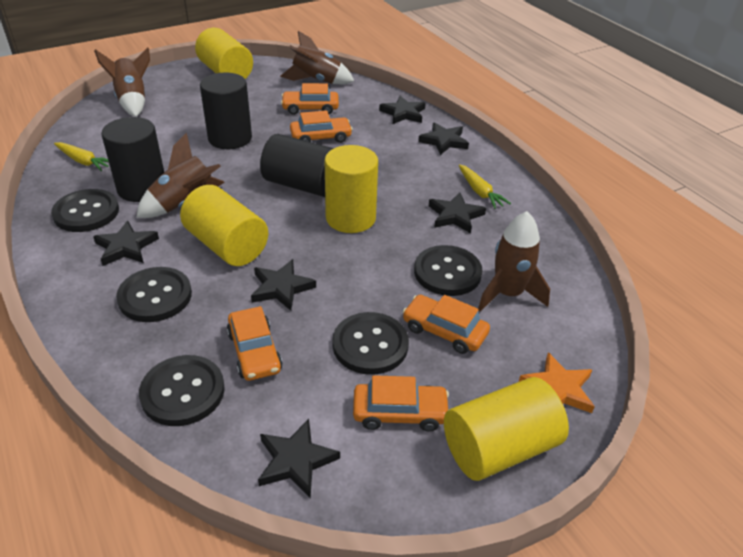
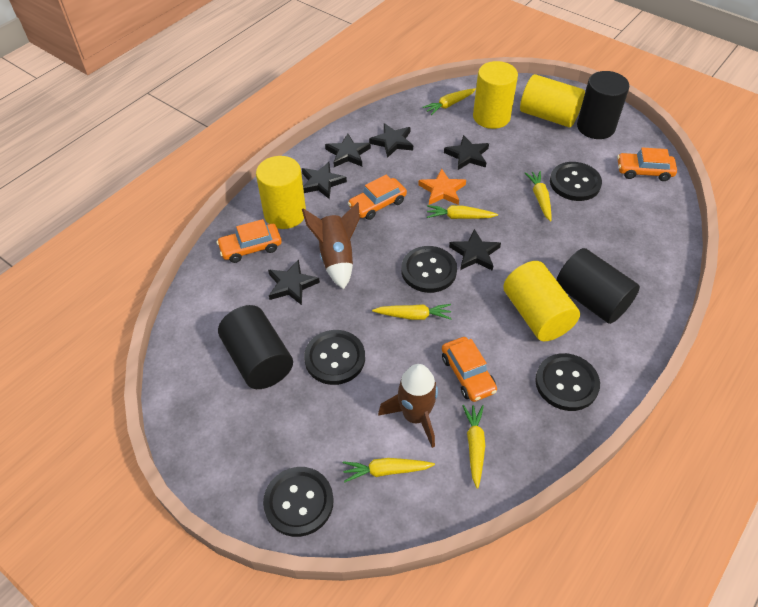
brown rocket: [94,47,150,117] [136,132,225,218] [280,31,354,84] [478,211,550,312] = 4 -> [302,202,360,289] [378,364,438,448] = 2
orange car: [227,306,283,381] [281,83,339,115] [290,110,353,143] [353,375,449,432] [403,295,490,354] = 5 -> [217,219,282,263] [348,175,407,220] [442,337,497,402] [617,147,677,181] = 4
yellow carrot: [54,142,109,171] [459,164,511,209] = 2 -> [343,458,435,482] [372,304,452,320] [423,88,476,115] [427,205,498,219] [462,405,485,489] [525,171,552,221] = 6

